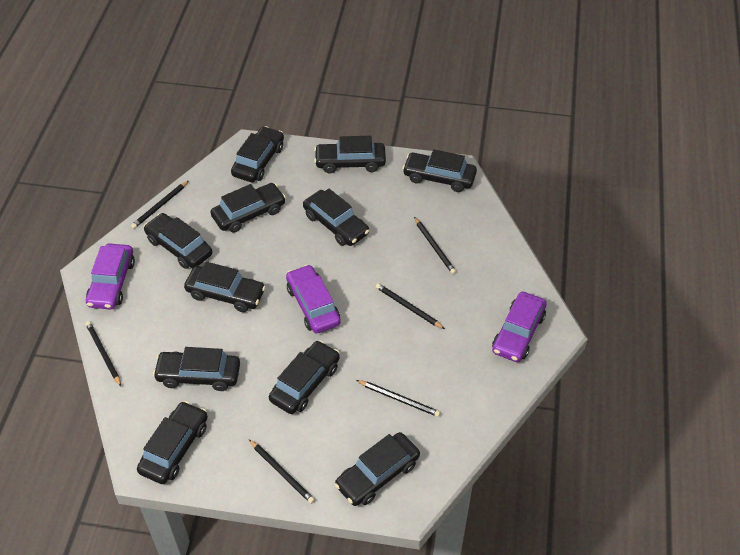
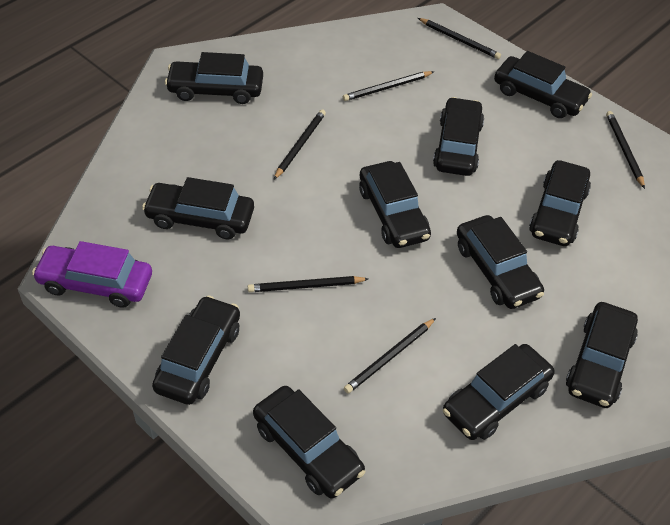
purple car: [86,243,135,309] [286,264,341,334] [492,292,547,362] = 3 -> [32,241,152,308] = 1

